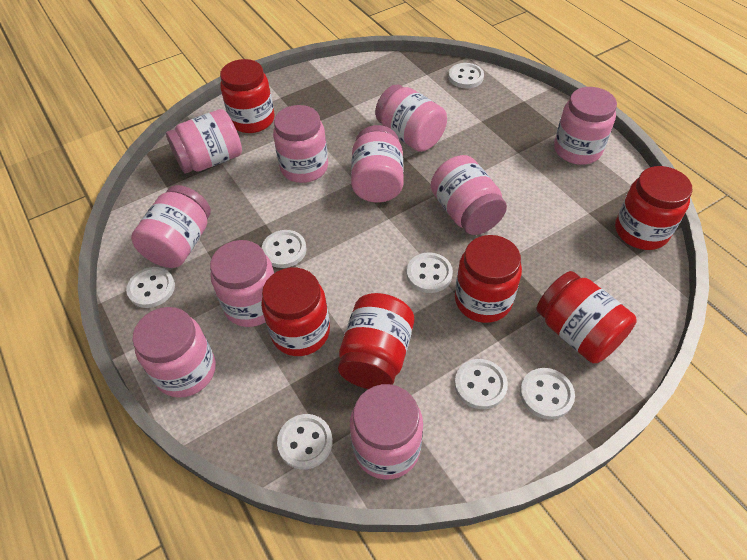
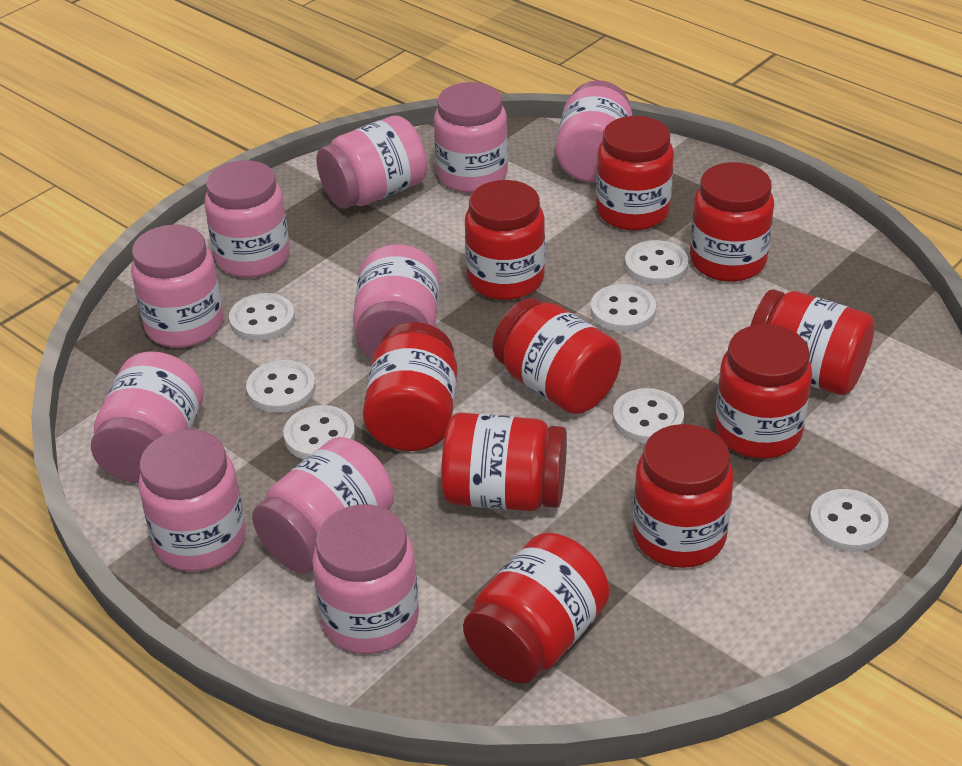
red jar: [220,59,274,133] [261,268,330,356] [338,293,414,389] [455,235,522,323] [536,271,637,363] [615,166,692,250] = 6 -> [363,322,457,451] [441,413,567,511] [463,533,610,684] [465,180,545,300] [493,298,621,414] [596,116,674,231] [633,424,734,568] [690,162,774,282] [715,324,812,459] [750,289,875,395] = 10

